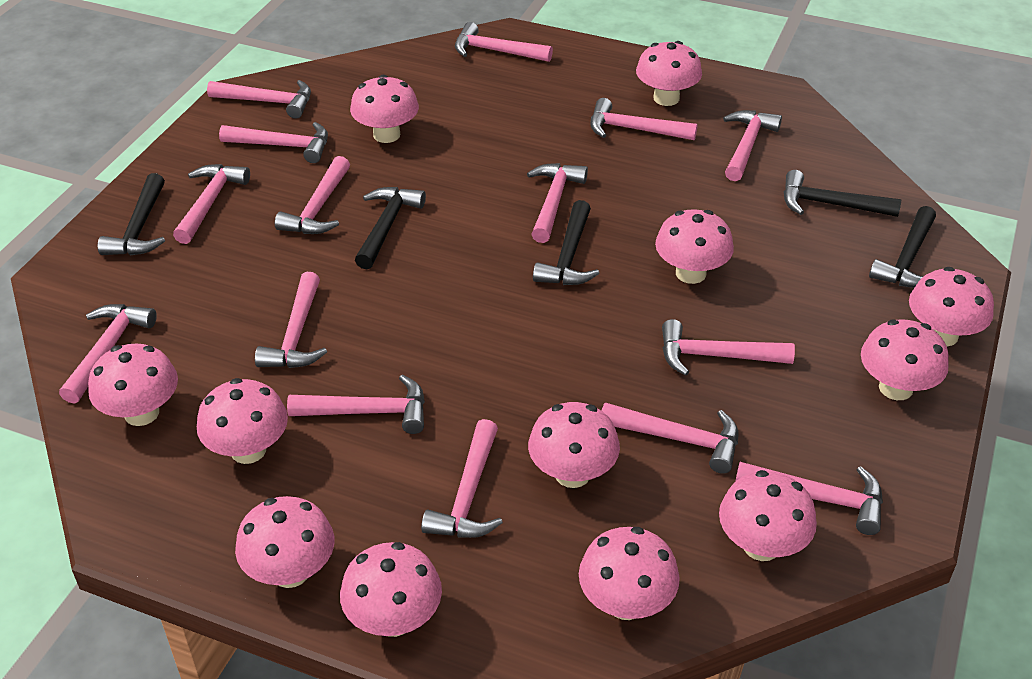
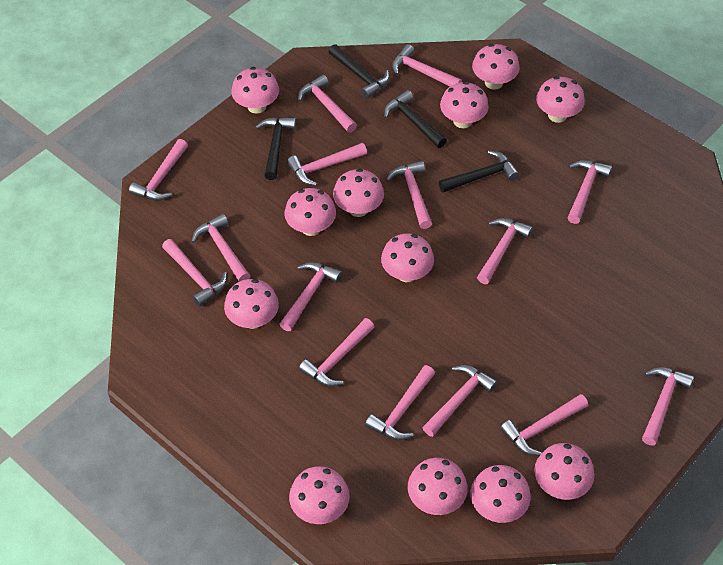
black hammer: [98,173,165,255] [355,187,426,269] [533,200,599,285] [784,170,901,217] [869,206,936,288] = 5 -> [255,117,296,180] [328,44,390,99] [384,90,447,148] [439,150,519,193] = 4

